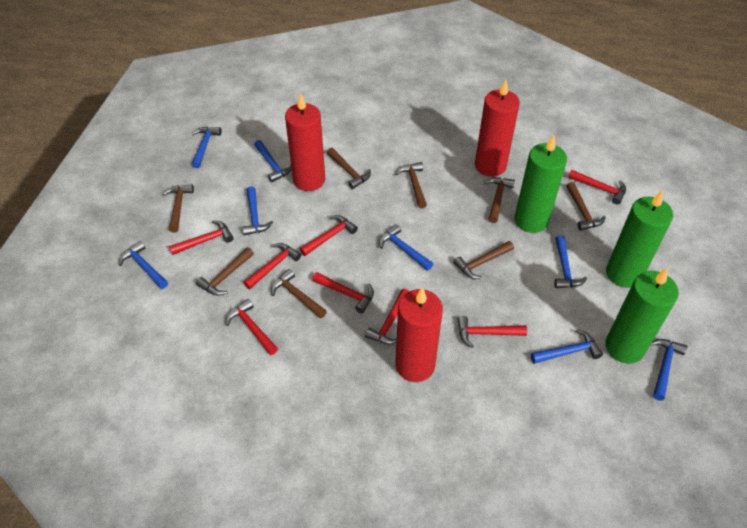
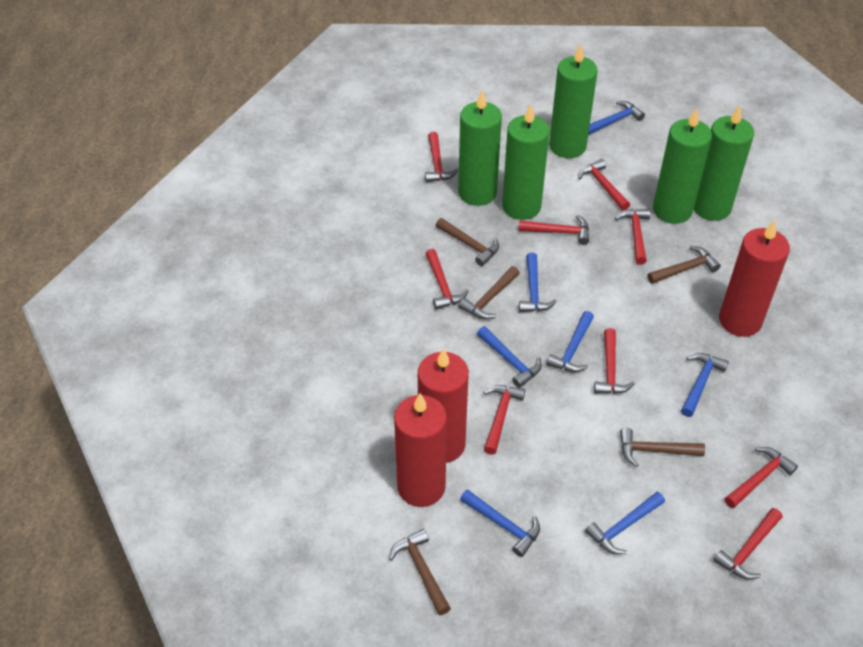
blue hammer: [119,241,168,289] [192,127,221,168] [242,186,273,236] [254,140,292,182] [379,224,433,271] [531,329,603,364] [554,235,587,288] [650,339,688,400] = 8 -> [460,489,540,557] [477,326,542,388] [519,253,557,312] [546,311,594,372] [585,492,665,554] [588,101,645,135] [681,353,729,417] = 7
brown hammer: [163,184,194,232] [196,247,254,296] [271,269,327,319] [327,148,371,189] [396,162,427,209] [453,241,514,279] [484,177,515,223] [566,182,606,231] = 8 -> [389,529,451,615] [435,218,499,266] [459,266,520,319] [620,428,705,467] [647,246,721,284] = 5
green candle: [514,135,567,233] [605,268,679,364] [606,190,673,288] = 3 -> [458,90,502,206] [502,104,549,220] [549,44,598,158] [653,108,712,224] [694,105,754,221] = 5
red hammer: [169,220,234,255] [226,299,278,355] [243,243,302,289] [300,215,358,256] [312,272,374,313] [365,289,409,344] [457,316,527,348] [568,170,626,205] = 8 -> [425,132,459,183] [425,249,468,310] [483,385,525,455] [519,215,589,245] [578,159,630,211] [594,328,635,394] [615,209,651,265] [713,508,783,580] [724,447,798,508] = 9

